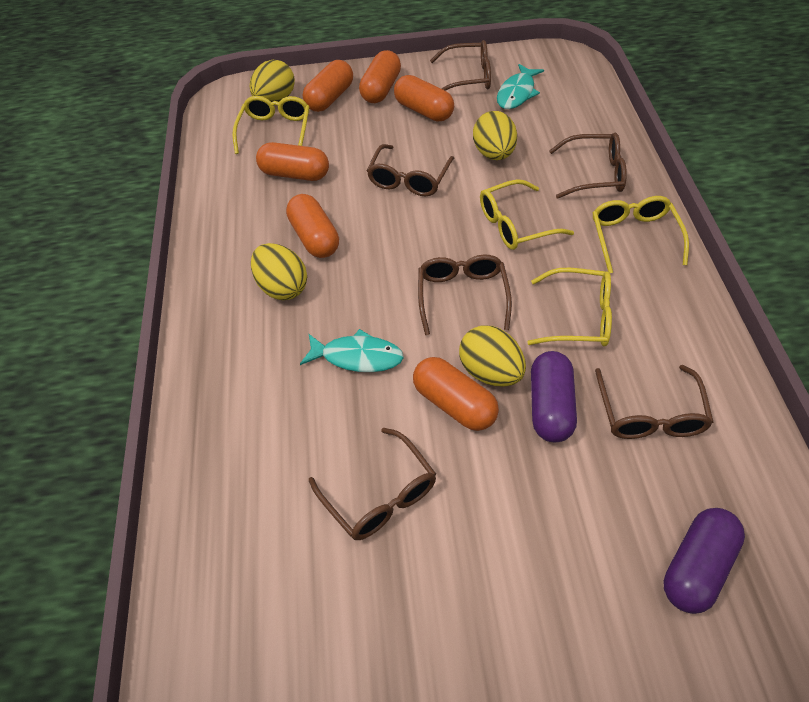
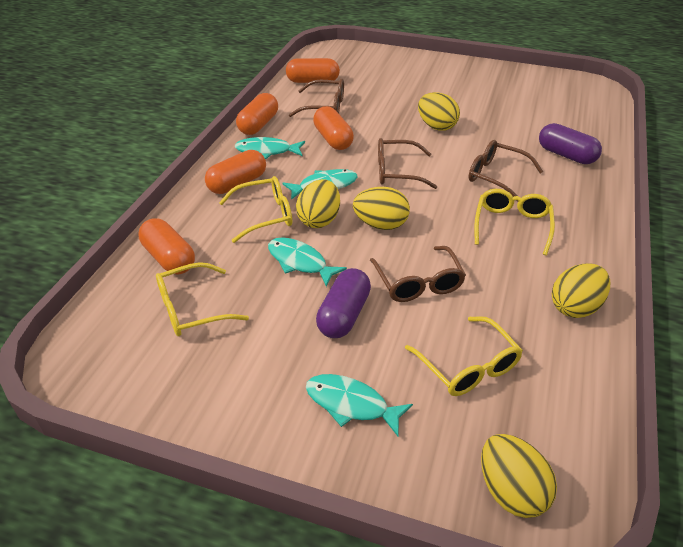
brown glasses: [309,428,436,540] [367,144,454,196] [418,255,512,335] [430,40,491,91] [549,133,627,199] [595,365,713,439] = 6 -> [289,79,344,117] [370,246,466,302] [378,138,437,189] [469,140,543,201] = 4
orange capsule: [256,142,329,181] [286,194,339,258] [303,60,353,112] [359,50,401,103] [394,75,454,122] [413,357,499,431] = 6 -> [139,218,195,274] [205,150,266,194] [236,93,278,135] [286,58,340,83] [313,106,354,150] = 5
turquoise fish: [300,329,404,372] [497,64,544,109] = 2 -> [235,137,305,159] [268,237,347,287] [282,169,358,200] [306,374,413,436] = 4
yellow egg: [250,60,295,102] [251,243,307,300] [459,325,526,387] [473,111,517,160] = 4 -> [296,179,340,228] [353,187,410,230] [418,92,460,131] [481,434,557,518] [552,264,610,318] = 5

